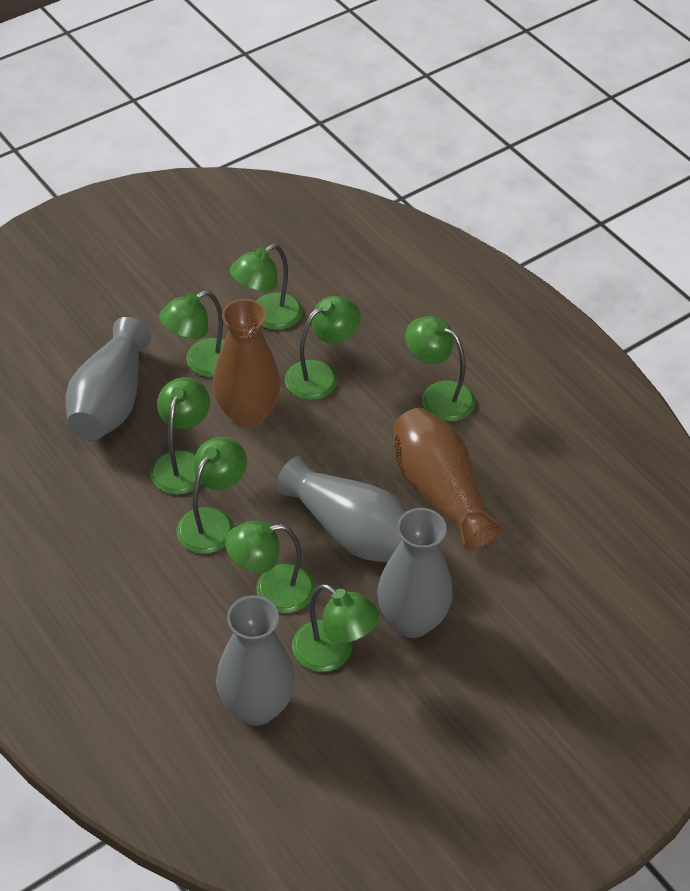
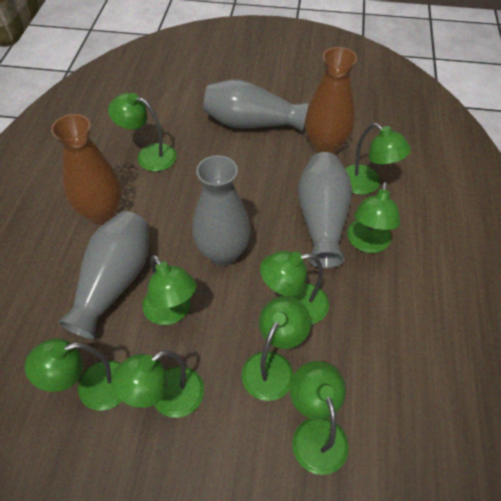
green lamp: [150,377,210,495] [159,290,225,377] [176,437,247,554] [225,521,315,613] [230,244,303,330] [285,296,361,400] [292,584,379,672] [405,316,476,421] = 8 -> [25,339,122,411] [108,93,177,171] [111,350,204,418] [142,254,197,325] [242,296,311,401] [260,251,329,324] [290,361,349,475] [345,123,411,195] [347,181,400,253] = 9

